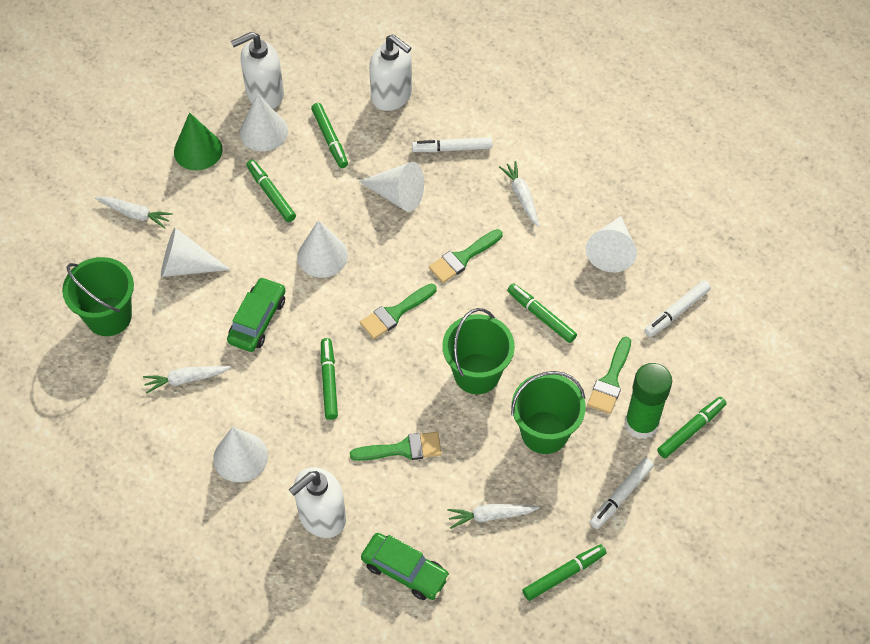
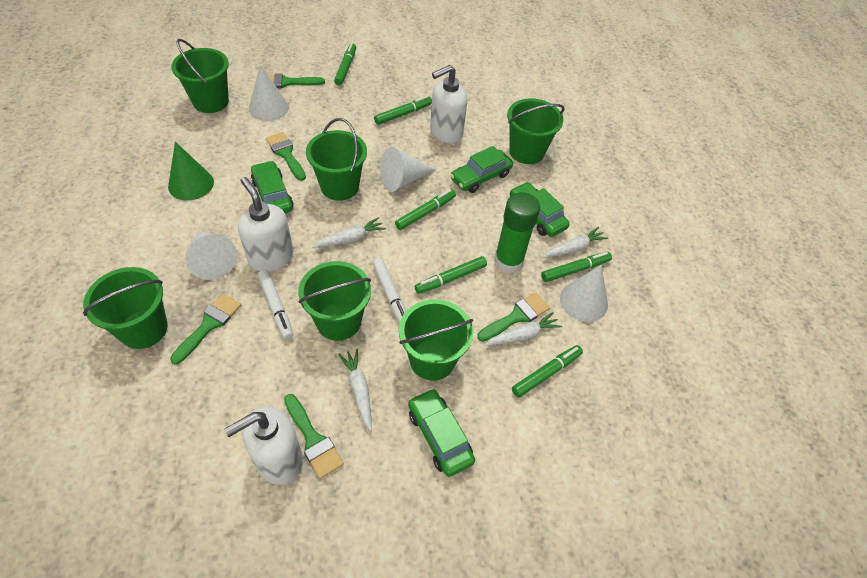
green brush: [350,432,442,461] [360,284,437,339] [429,229,503,283] [587,337,631,414] = 4 -> [170,294,241,364] [266,132,306,181] [268,73,325,88] [284,394,344,479] [477,292,550,342] = 5
green bucket: [62,257,134,336] [442,308,515,394] [511,371,586,454] = 3 -> [83,267,168,349] [171,39,229,113] [298,261,371,341] [306,118,367,201] [399,299,473,381] [507,98,565,164] = 6
green car: [227,277,286,352] [361,533,450,600] = 2 -> [251,161,294,213] [408,388,475,477] [450,146,513,193] [510,182,570,237] = 4
white cone: [161,228,231,277] [213,427,268,482] [240,93,288,151] [297,220,348,278] [359,162,424,212] [586,216,637,272] = 6 -> [185,233,237,280] [249,65,289,121] [380,147,436,191] [560,265,608,322] = 4
white marker: [412,137,492,152] [590,458,654,529] [644,280,711,337] = 3 -> [258,270,293,340] [373,259,406,324] = 2

